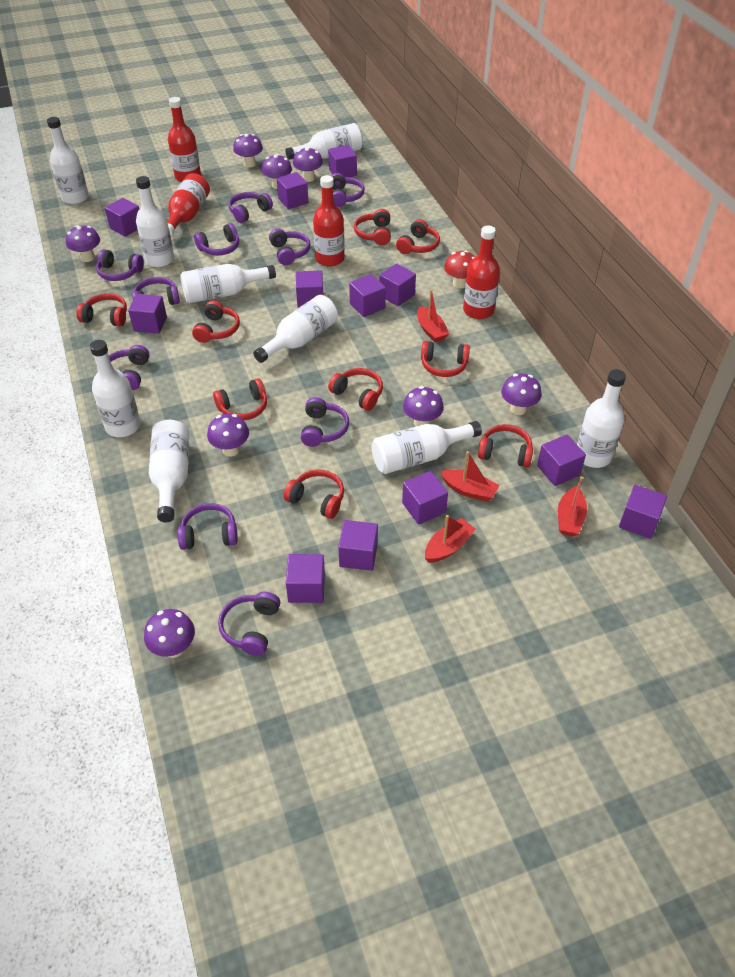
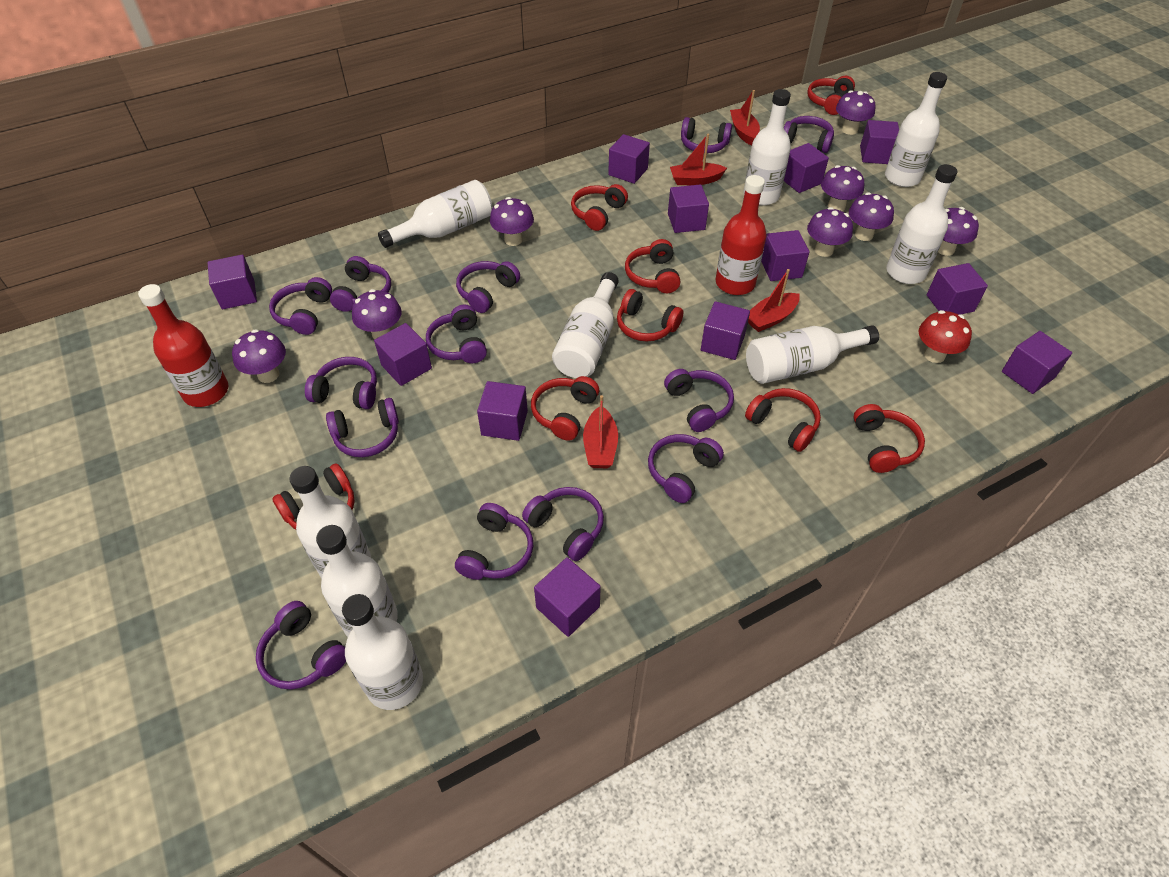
purple headphones: [96,249,144,281] [109,345,150,390] [132,277,180,305] [178,503,238,550] [194,223,239,255] [218,592,280,656] [229,192,273,223] [269,228,311,265] [301,397,349,447] [331,173,365,207] = 10 -> [256,601,346,690] [269,277,332,335] [305,357,377,409] [326,398,399,457] [330,256,391,312] [426,304,487,364] [455,503,533,580] [456,261,520,313] [522,487,604,561] [648,434,724,503] [664,369,734,432] [681,117,732,153] [784,116,834,153] = 13
red bottle: [167,173,210,236] [168,97,201,182] [313,175,345,267] [463,225,500,319] = 4 -> [138,284,228,407] [716,175,767,295] = 2
red headphones: [76,293,127,327] [192,301,240,343] [213,378,267,420] [284,469,344,519] [328,368,383,411] [354,209,391,245] [396,219,440,254] [421,341,470,377] [478,424,533,467] = 9 -> [272,463,355,530] [531,376,599,441] [571,184,628,231] [617,289,683,342] [625,239,681,293] [745,388,821,452] [807,75,855,115] [853,404,925,473] = 8

